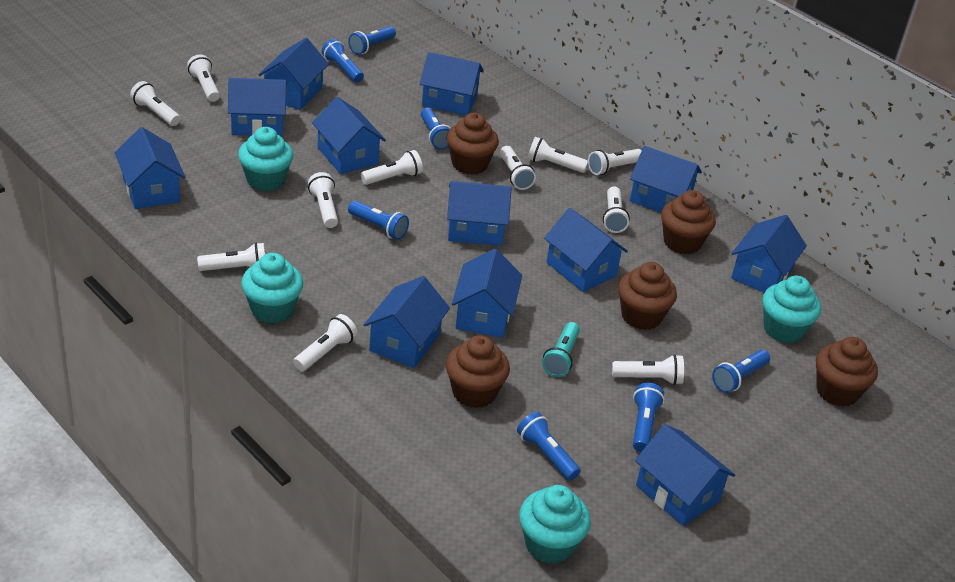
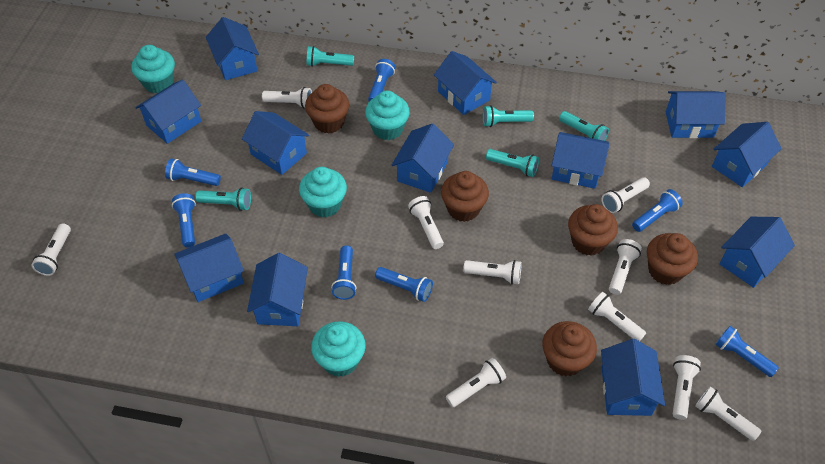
turquoise flashlight: [542,322,580,377] = 1 -> [195,188,251,211] [307,46,354,67] [483,105,534,127] [486,149,539,177] [559,111,609,141] = 5
white flashlight: [130,81,181,126] [187,54,220,102] [197,243,265,271] [293,314,357,371] [308,172,338,228] [361,150,423,185] [500,146,536,190] [528,137,588,173] [588,149,642,175] [603,186,630,233] [612,354,684,385] = 11 -> [31,223,71,276] [262,87,312,108] [408,196,444,249] [446,358,506,407] [463,260,522,285] [588,292,646,341] [602,177,650,213] [609,239,642,295] [673,355,701,420] [695,386,761,441] = 10

